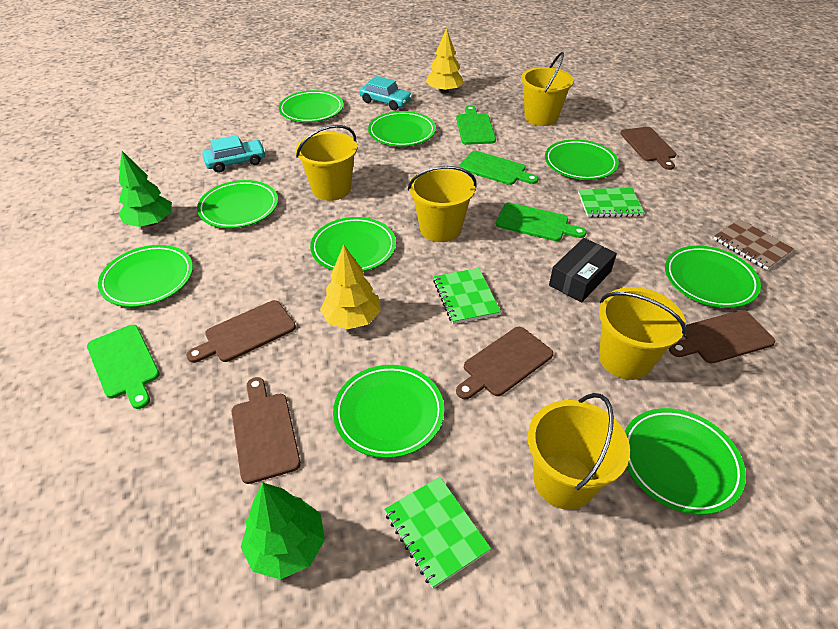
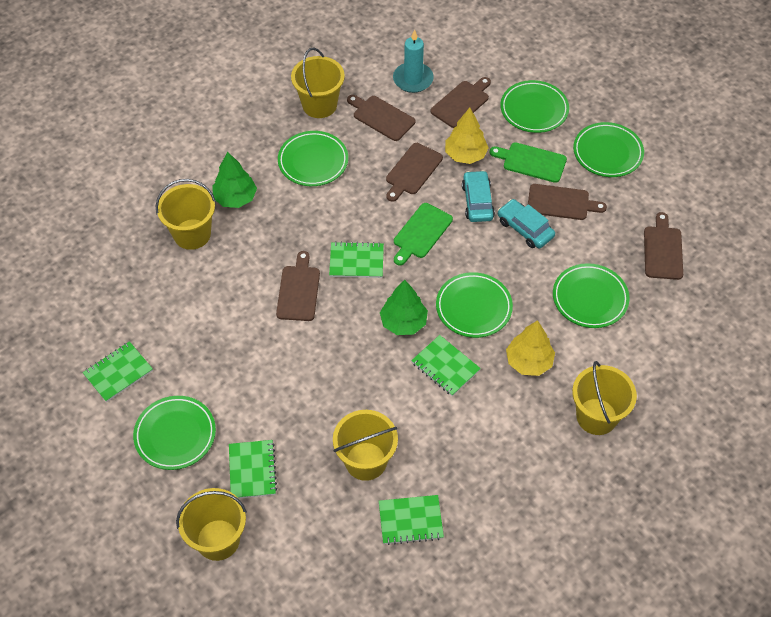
black box: [549,238,617,303] = 1 -> none = 0
brown cutting board: [186,300,296,363] [232,377,301,484] [456,327,553,399] [620,127,676,170] [669,310,775,364] = 5 -> [276,251,320,321] [347,95,415,141] [386,143,443,202] [430,77,491,128] [528,184,607,220] [644,212,683,280] = 6
brown notebook: [714,219,794,270] = 1 -> none = 0
green cutting board: [87,325,160,409] [456,106,496,145] [459,151,539,185] [496,203,587,241] = 4 -> [394,203,453,265] [490,142,567,183] = 2
green notebook: [384,477,491,588] [433,268,501,324] [578,188,644,217] = 3 -> [83,341,153,402] [229,440,277,498] [329,241,384,278] [379,495,444,545] [411,335,481,396] = 5
green plate: [98,245,193,307] [197,180,278,228] [279,90,343,122] [310,217,396,272] [333,365,444,458] [368,111,436,146] [545,139,619,180] [625,408,746,515] [665,246,761,308] = 9 -> [133,396,216,470] [278,131,348,186] [436,272,513,338] [500,80,569,133] [553,263,630,328] [573,122,644,177] = 6
turquoise candle: none = 0 -> [393,30,434,93] = 1

